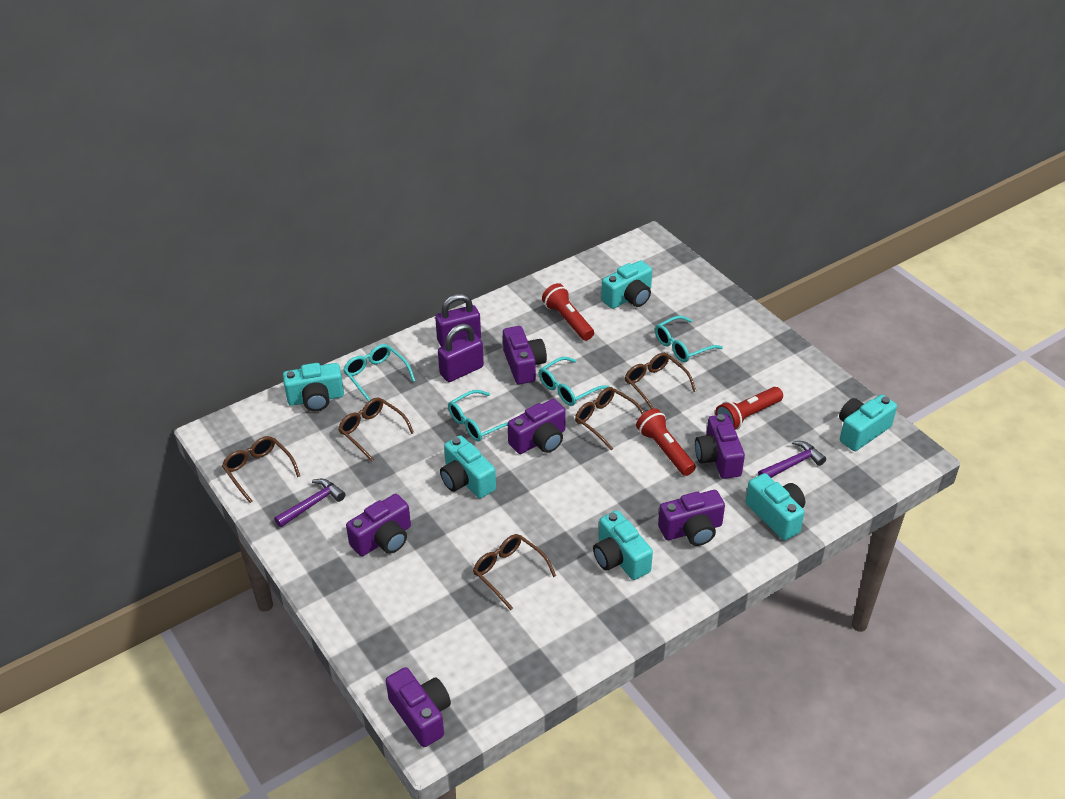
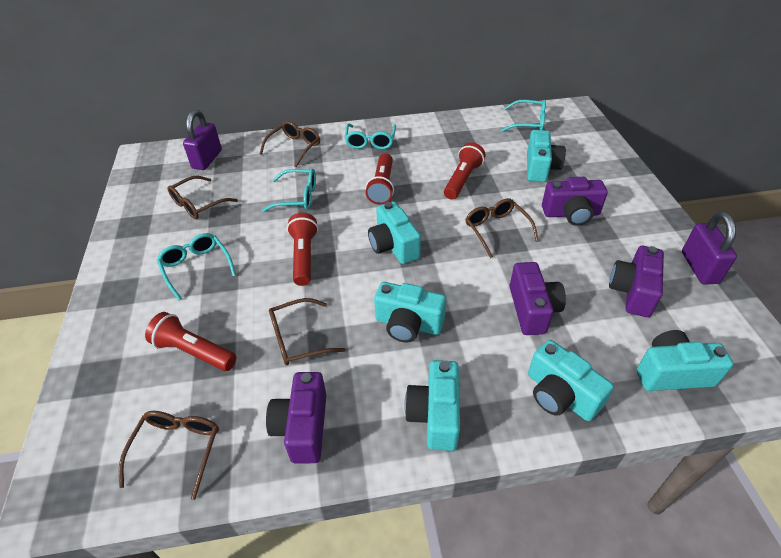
purple camera: [346,494,411,556] [386,667,451,747] [503,326,547,384] [508,399,566,454] [658,490,725,546] [695,414,745,479] = 6 -> [266,372,326,464] [510,262,566,335] [542,177,608,226] [609,246,664,317] = 4
purple hammer: [274,479,346,527] [758,441,826,478] = 2 -> none = 0
red flashlight: [542,283,594,341] [636,408,696,476] [715,387,783,430] = 3 -> [145,312,237,371] [287,213,318,286] [365,153,394,205] [444,142,486,200] = 4

